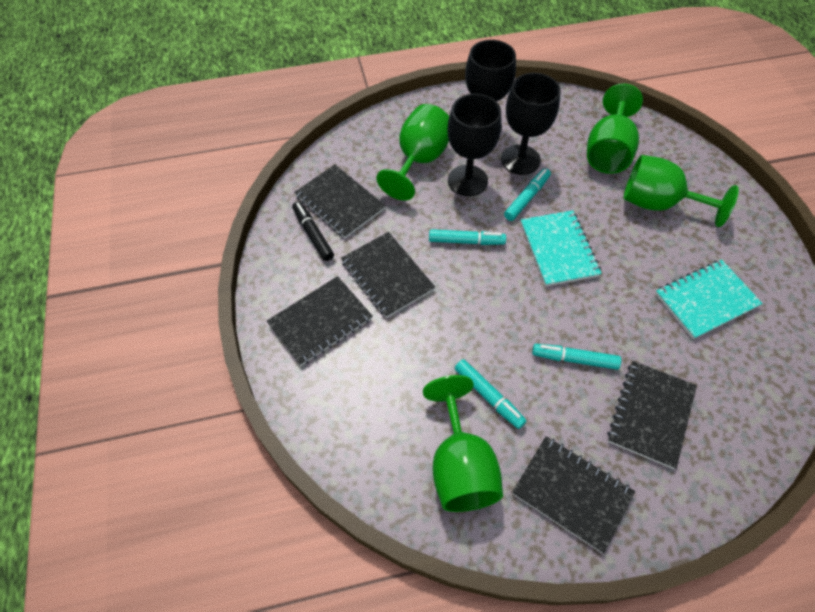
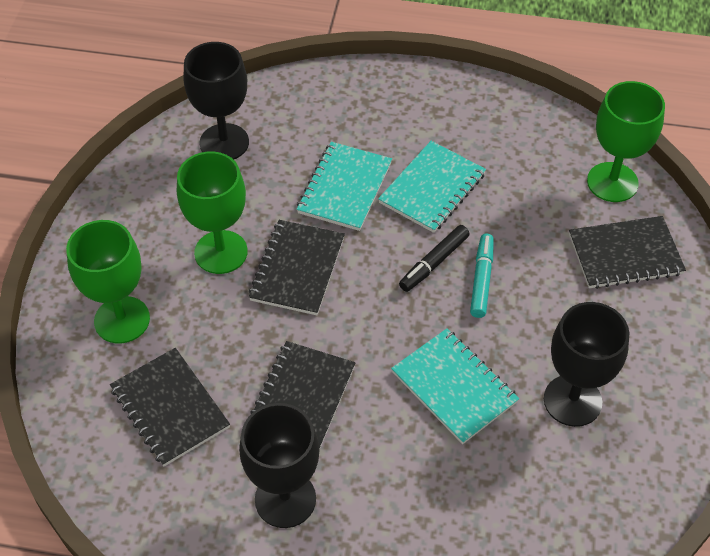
black notebook: [267,276,372,366] [294,165,386,238] [341,232,435,318] [512,436,635,553] [607,361,697,469] = 5 -> [110,348,230,466] [249,220,345,315] [250,341,355,450] [569,216,686,289] = 4
green goblet: [376,104,449,201] [423,375,503,512] [587,84,643,174] [623,155,739,227] = 4 -> [66,220,150,344] [177,151,248,274] [587,81,665,202] = 3
turquoise marker: [429,229,506,245] [455,359,526,429] [504,168,551,221] [532,344,621,370] = 4 -> [470,234,494,318] = 1
turquoise notebook: [521,210,602,286] [655,260,763,339] = 2 -> [297,142,392,231] [378,141,486,233] [391,328,519,444] = 3

